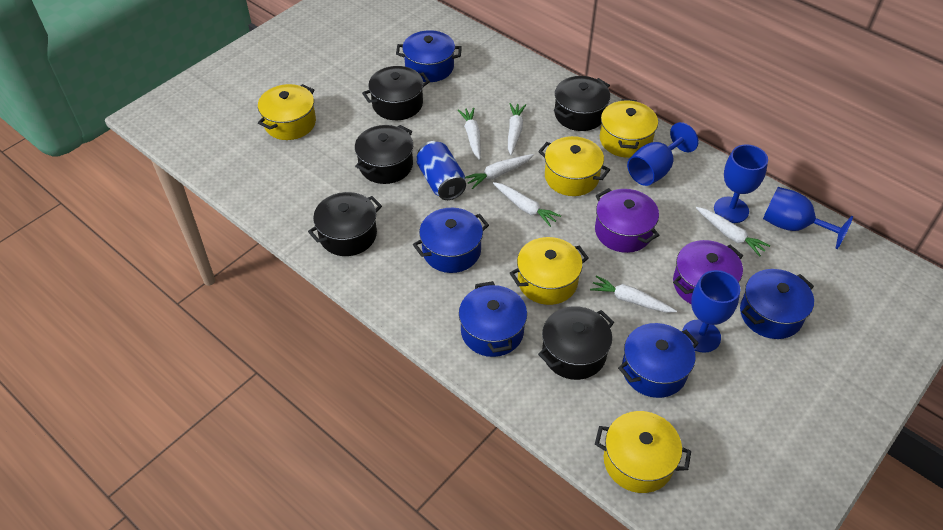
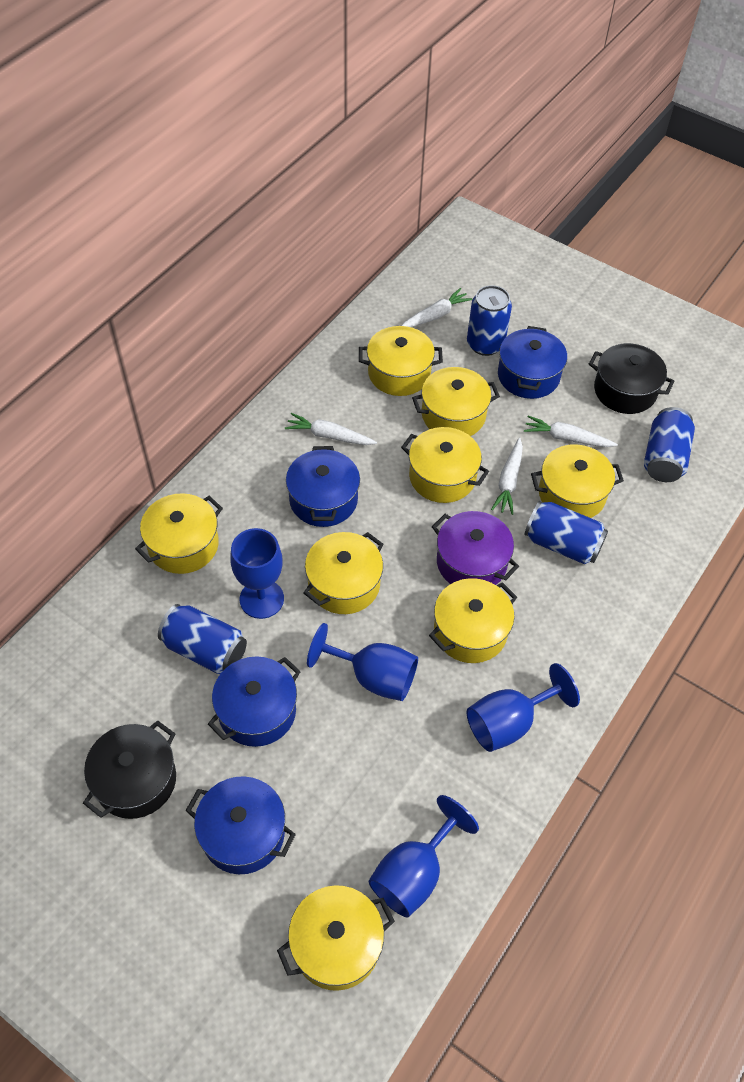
black pot: [308,192,382,256] [355,125,413,184] [362,66,430,120] [538,306,614,380] [554,76,610,131] = 5 -> [83,720,176,819] [589,343,675,414] = 2
blue can: [416,141,466,200] = 1 -> [158,604,247,674] [467,285,512,356] [524,501,608,564] [644,407,695,482] = 4
blue pot: [396,30,462,82] [413,208,489,273] [459,281,527,357] [618,323,699,398] [740,269,814,339] = 5 -> [186,776,296,874] [208,656,301,747] [286,446,360,527] [498,326,567,399] = 4
purple pot: [595,188,659,253] [673,240,743,304] = 2 -> [432,511,519,585] = 1
white carrot: [458,108,481,160] [465,154,534,189] [493,182,561,227] [508,103,526,155] [590,275,677,313] [696,207,770,257] = 6 -> [285,413,377,445] [401,288,472,327] [491,437,523,515] [524,416,618,447] = 4
yellow pot: [258,84,316,140] [510,237,589,305] [538,136,610,196] [595,411,691,493] [600,99,658,158] = 5 -> [135,493,223,574] [277,885,395,991] [304,532,384,614] [359,326,443,396] [401,427,489,503] [412,367,500,436] [429,578,517,663] [531,444,624,518] = 8

